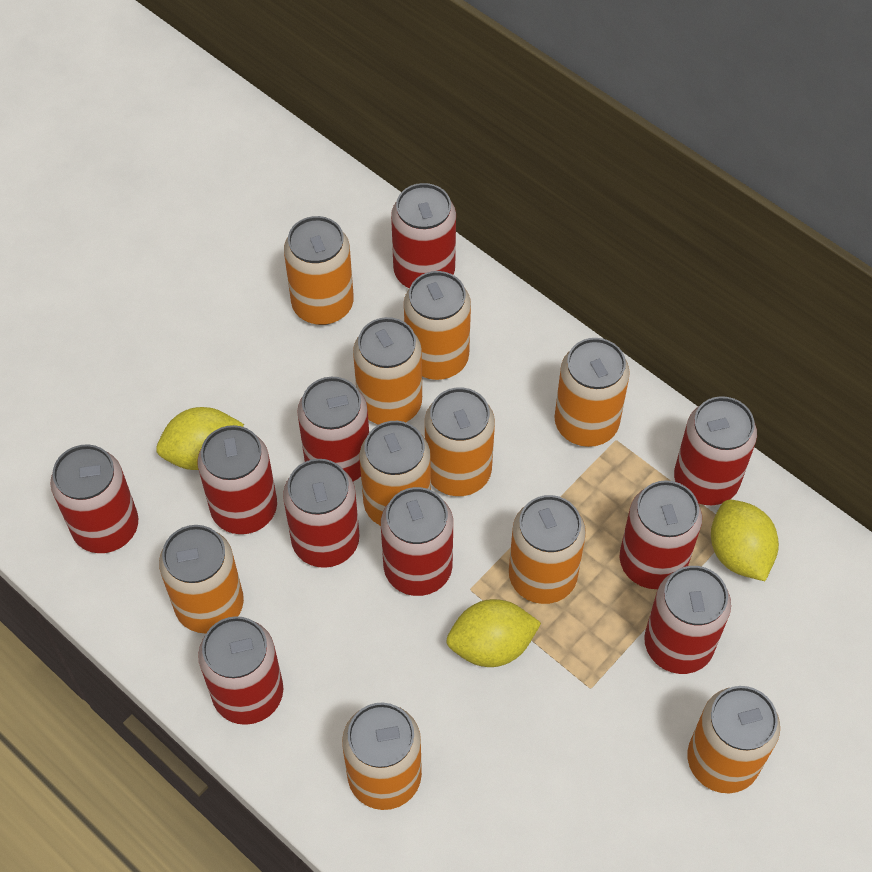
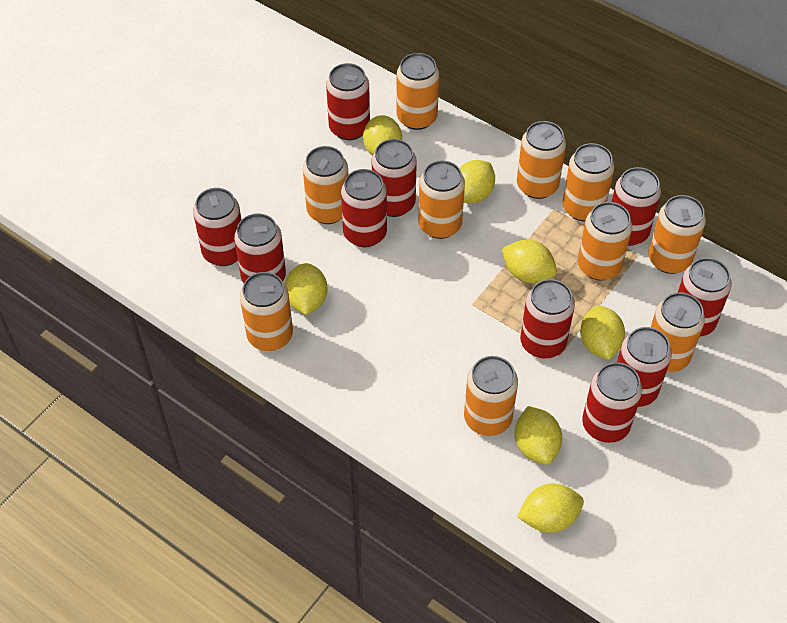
yellow lemon: [156,407,244,470] [446,599,541,667] [711,500,779,581] = 3 -> [285,263,328,315] [363,115,402,156] [459,160,495,204] [501,240,557,283] [515,406,562,465] [517,483,584,533] [580,306,625,360] = 7

